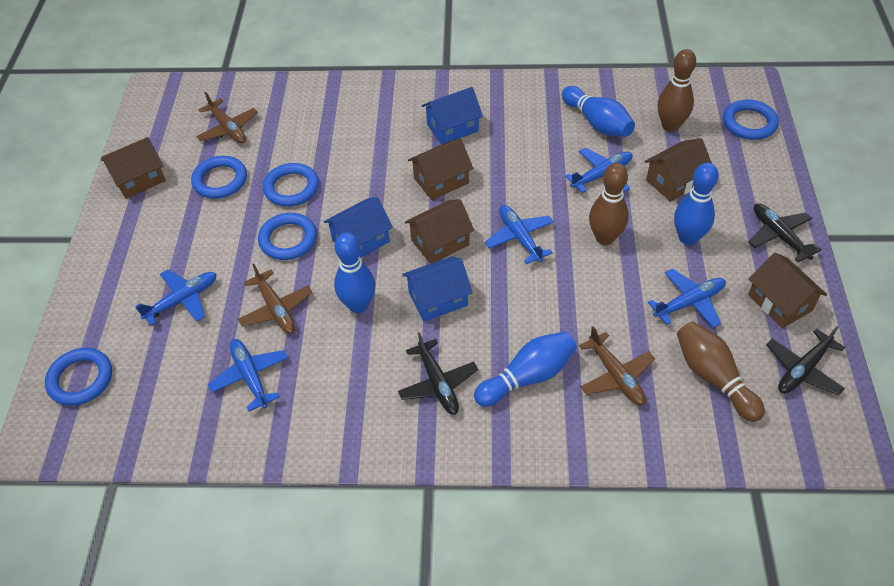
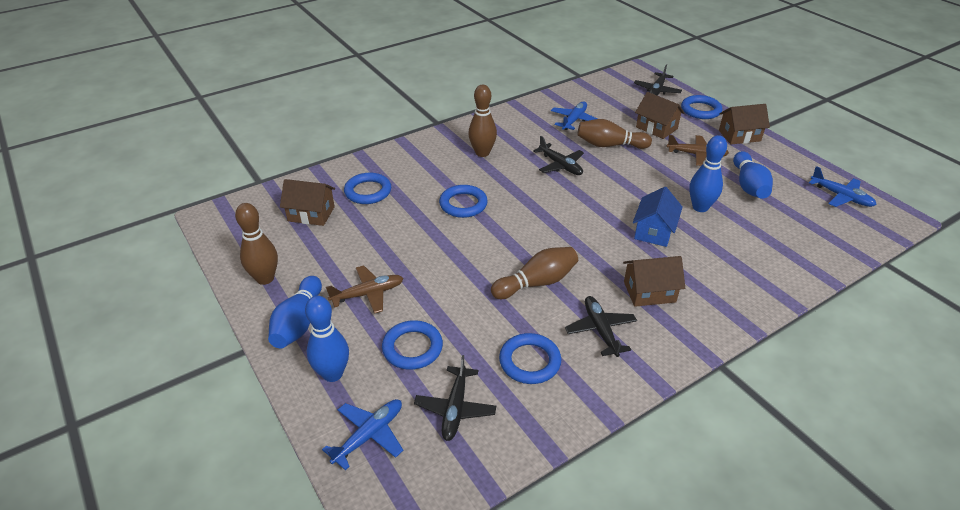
black plane: [398,332,478,415] [749,204,822,262] [766,326,845,395] = 3 -> [414,355,496,441] [533,136,584,175] [565,296,637,357] [634,64,682,96] = 4
blue house: [324,197,393,258] [402,256,473,322] [422,87,483,145] = 3 -> [633,187,683,247] = 1
blue plane: [135,270,216,326] [208,339,288,411] [485,205,554,264] [565,148,633,193] [648,268,726,328] = 5 -> [322,399,403,470] [551,101,597,130] [809,166,877,207] = 3
brown bowling pin: [589,163,629,245] [658,49,696,132] [677,321,765,422] = 3 -> [235,203,278,285] [468,85,497,157] [491,247,578,299] [577,119,652,149] = 4
brown house: [101,137,166,199] [405,199,474,264] [408,138,473,200] [644,138,712,202] [748,253,827,328] = 5 -> [280,179,335,226] [623,256,685,307] [635,92,685,139] [719,104,770,144] = 4
brown plane: [196,92,258,143] [238,264,312,334] [579,326,655,405] = 3 -> [326,265,404,314] [667,135,729,166] = 2

